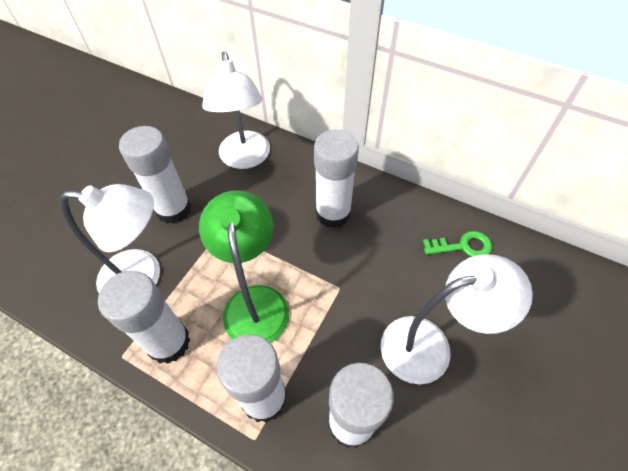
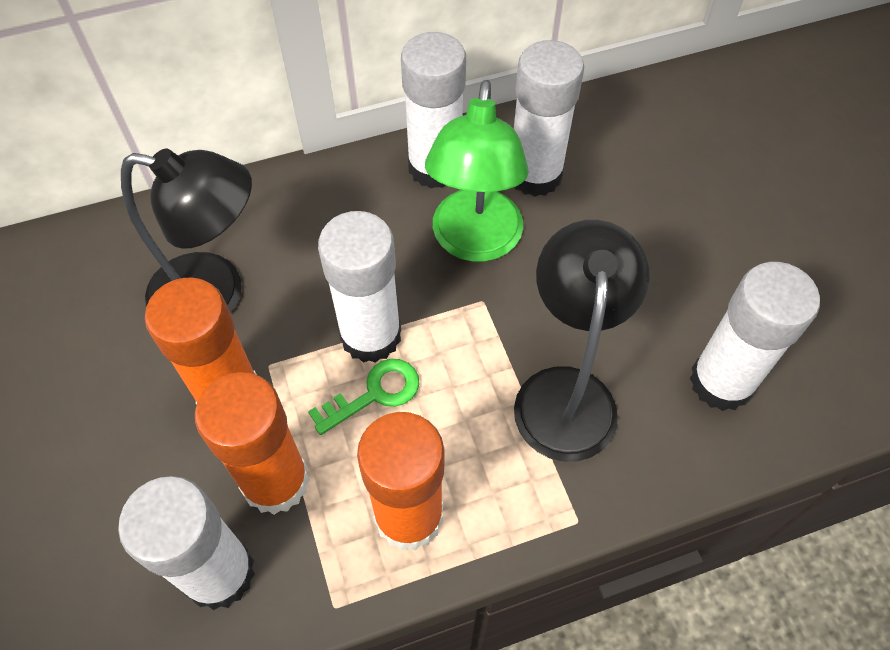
black lamp: none = 0 -> [121,148,252,313] [514,220,650,462] = 2
orange glue stick: none = 0 -> [145,277,257,405] [195,372,310,515] [357,412,444,551] = 3
white lamp: [60,184,160,293] [202,51,270,169] [381,254,533,385] = 3 -> none = 0

